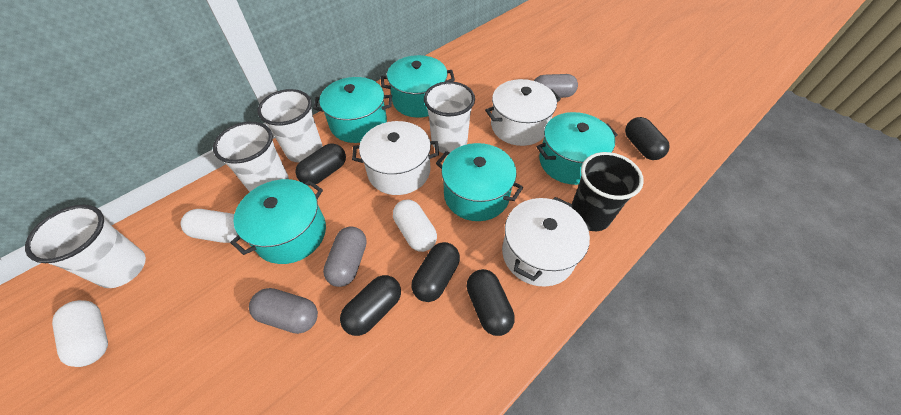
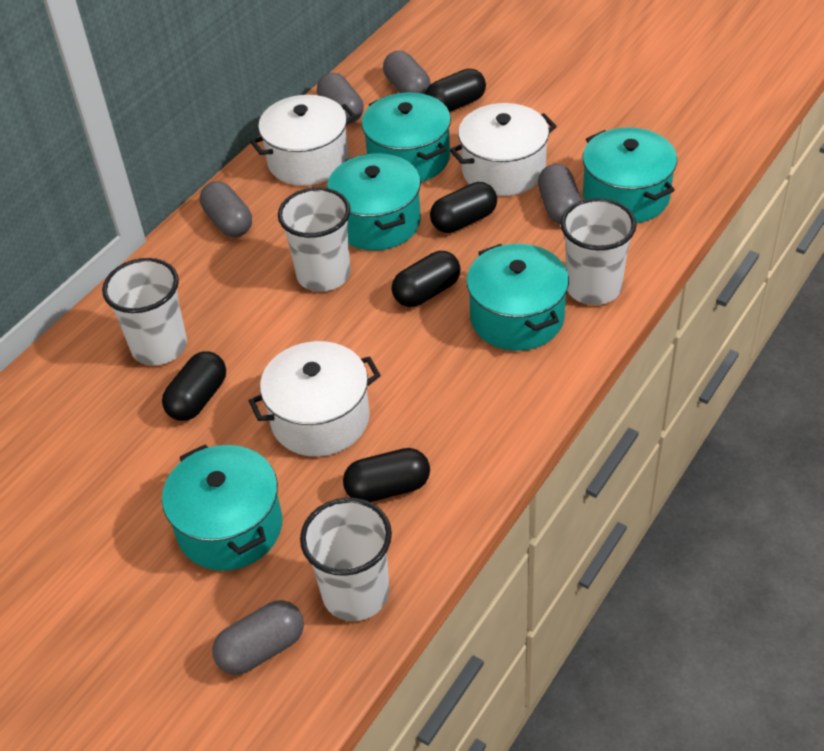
black cup: [572,152,644,231] = 1 -> none = 0
grey capsule: [249,288,318,334] [323,226,367,287] [534,74,578,98] = 3 -> [200,181,252,237] [212,600,304,675] [317,73,364,124] [383,51,431,94] [538,164,582,224] = 5
white capsule: [52,300,108,367] [181,209,238,243] [393,200,437,252] = 3 -> none = 0

